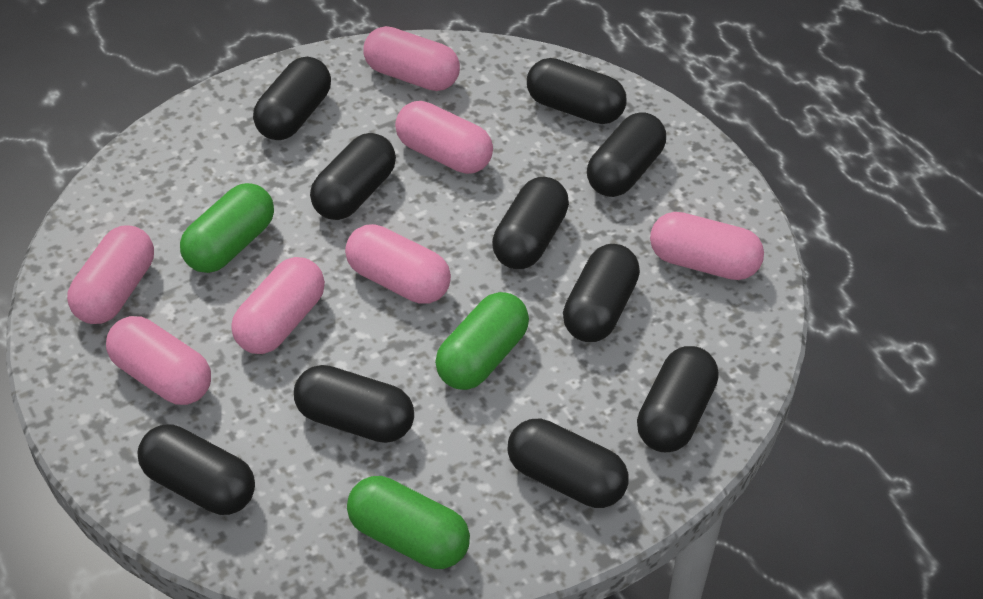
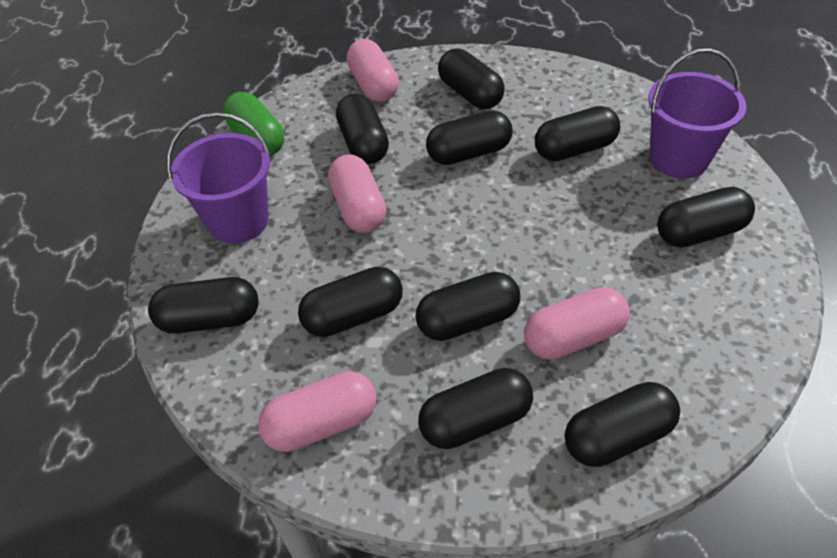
green capsule: [180,183,274,273] [347,476,470,569] [435,292,529,390] = 3 -> [223,92,284,156] = 1
pink capsule: [67,225,154,324] [106,316,211,405] [231,257,325,354] [345,224,451,304] [363,26,460,91] [395,101,493,174] [650,212,764,280] = 7 -> [258,371,376,452] [328,154,386,233] [346,39,399,102] [524,287,630,360] = 4
purple bucket: none = 0 -> [167,112,270,244] [648,48,746,179] = 2

